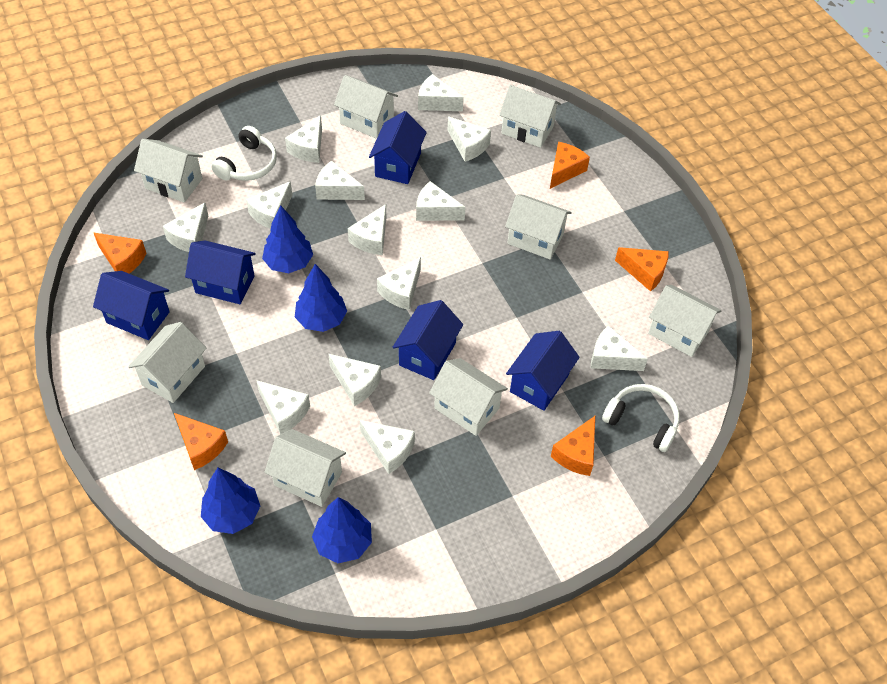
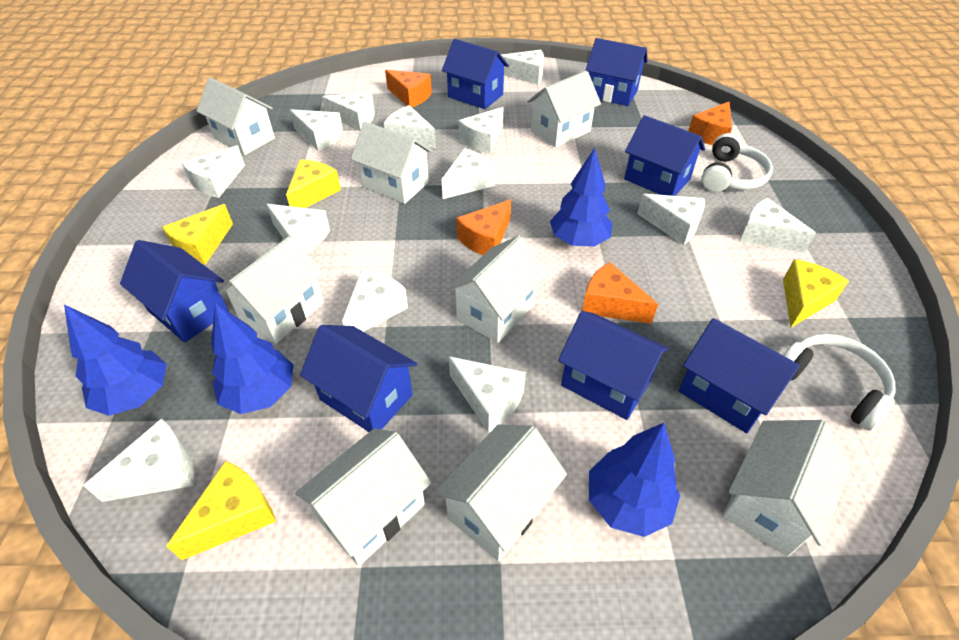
blue house: [93,271,170,340] [185,240,256,304] [369,111,427,184] [392,300,463,380] [506,331,580,411] = 5 -> [120,240,229,343] [300,325,417,432] [442,39,509,109] [558,311,669,420] [585,38,648,106] [624,115,705,196] [679,318,800,433] = 7
orange cheese: [94,233,147,274] [174,413,228,470] [550,142,590,189] [551,416,595,476] [615,247,669,292] = 5 -> [385,70,432,107] [456,200,511,255] [582,262,658,324] [688,102,732,145] = 4
yellow cheese: none = 0 -> [162,204,233,265] [166,461,276,560] [286,159,341,208] [783,259,849,327] = 4

